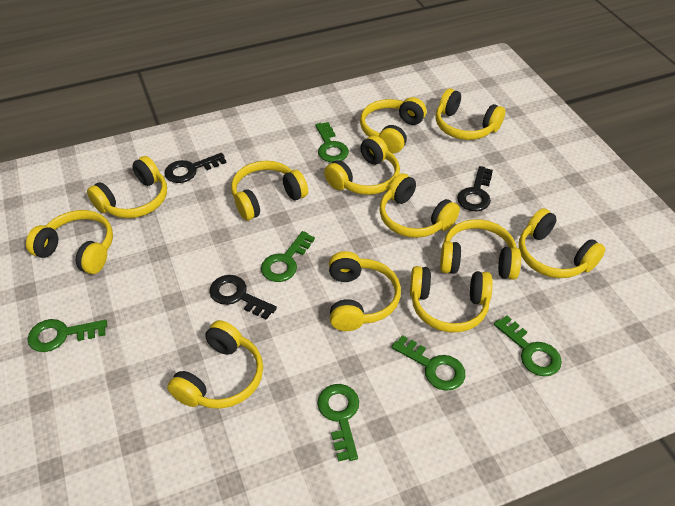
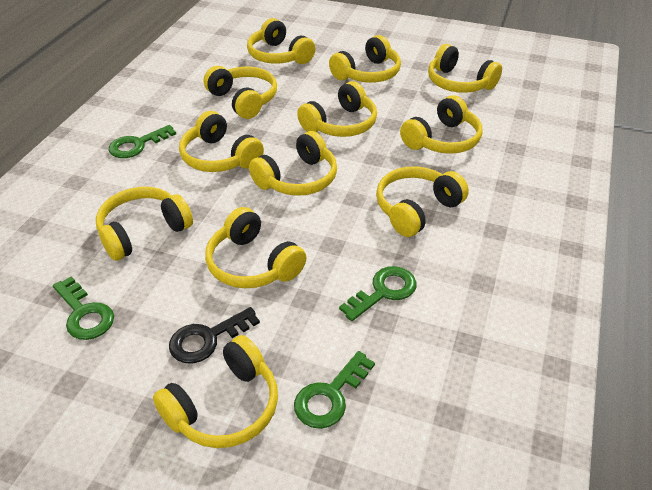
black key: [164,153,227,183] [209,275,277,320] [457,166,493,211] = 3 -> [169,307,260,364] = 1
green key: [27,319,107,352] [261,231,315,282] [315,122,349,162] [317,384,359,462] [392,335,466,391] [494,315,562,376] = 6 -> [53,276,114,340] [109,125,176,158] [294,351,375,429] [339,266,416,321] = 4

